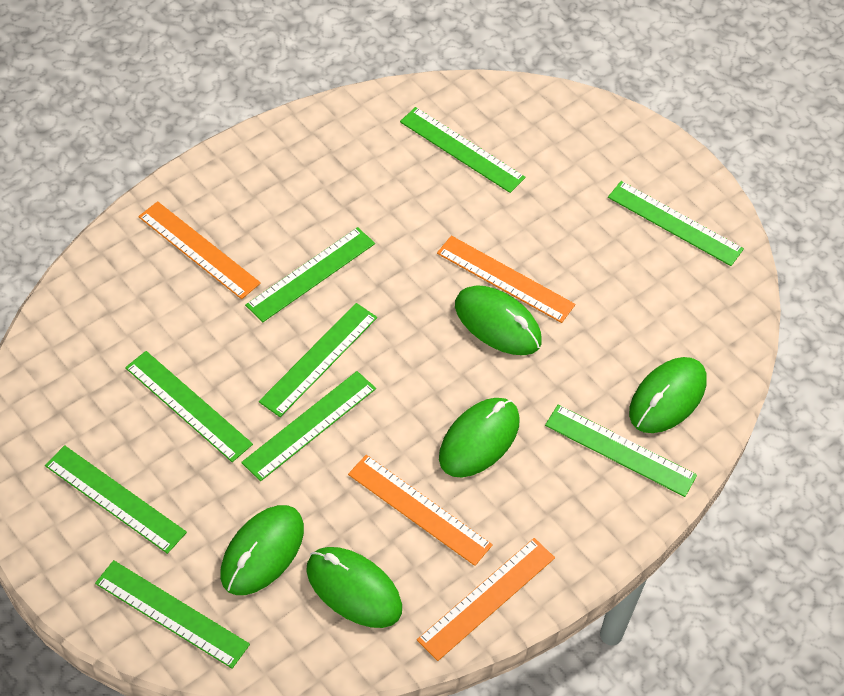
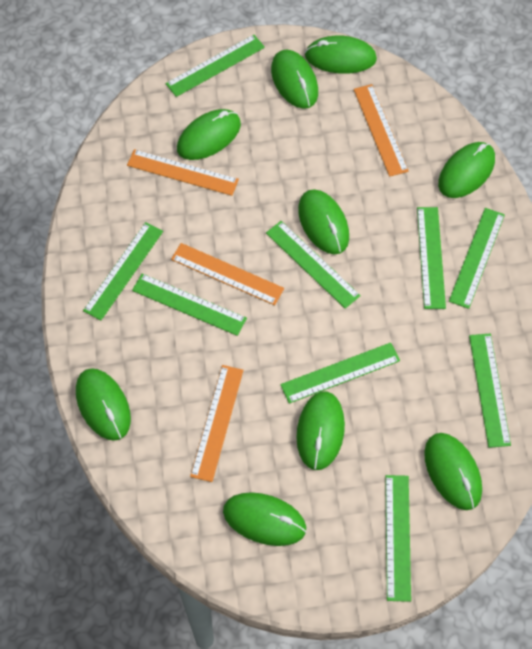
green mouse: [220,505,304,595] [306,547,402,628] [439,398,520,477] [455,285,542,355] [629,357,707,433] = 5 -> [76,368,131,441] [177,109,241,160] [223,492,306,546] [271,50,318,109] [296,391,345,470] [298,189,349,254] [305,35,377,74] [424,433,482,510] [438,142,495,198] = 9

